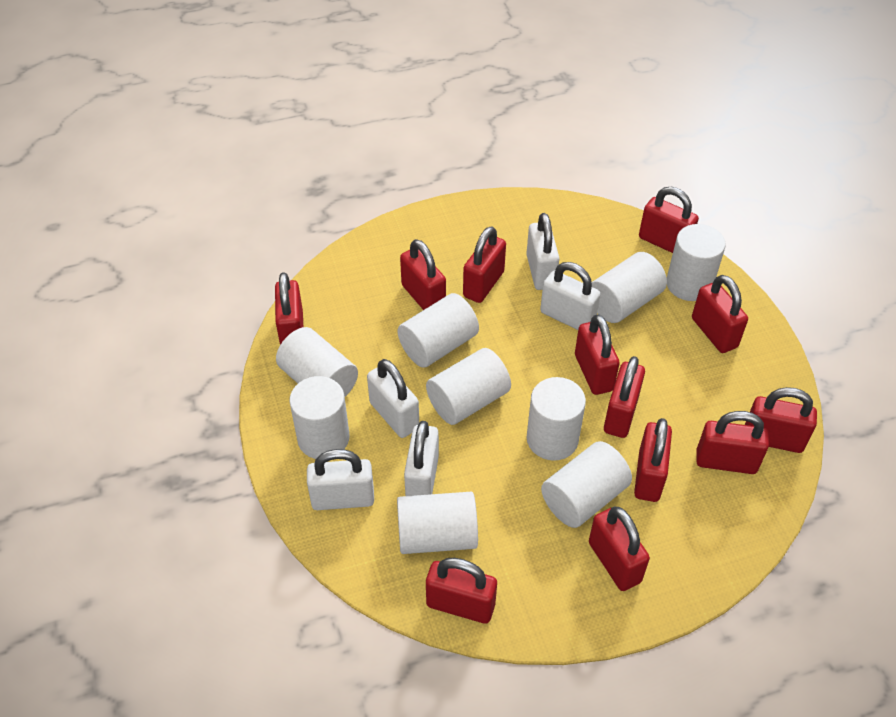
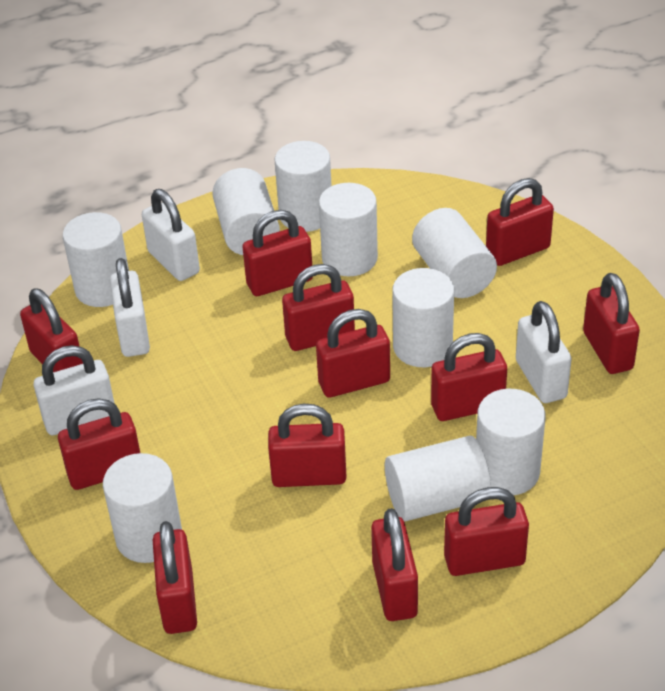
white padlock: [307,449,374,510] [367,359,419,438] [404,421,439,496] [526,213,559,290] [540,262,601,330] = 5 -> [34,345,115,435] [110,258,150,357] [142,189,200,281] [516,301,572,403] = 4

